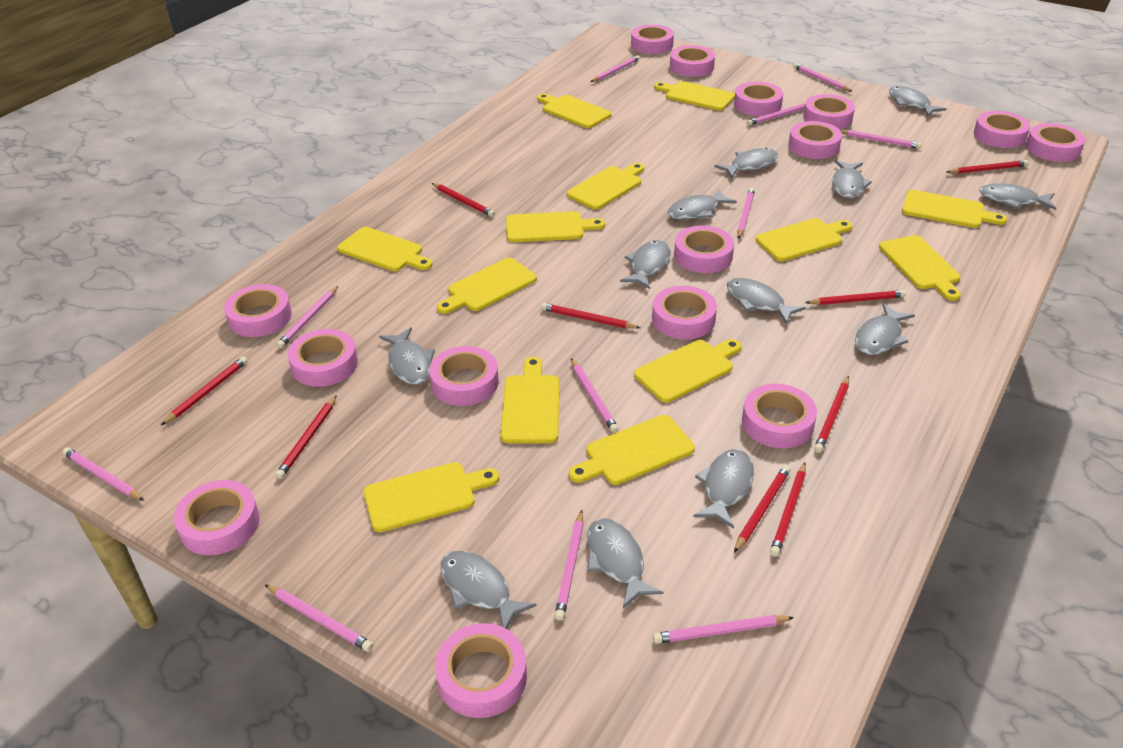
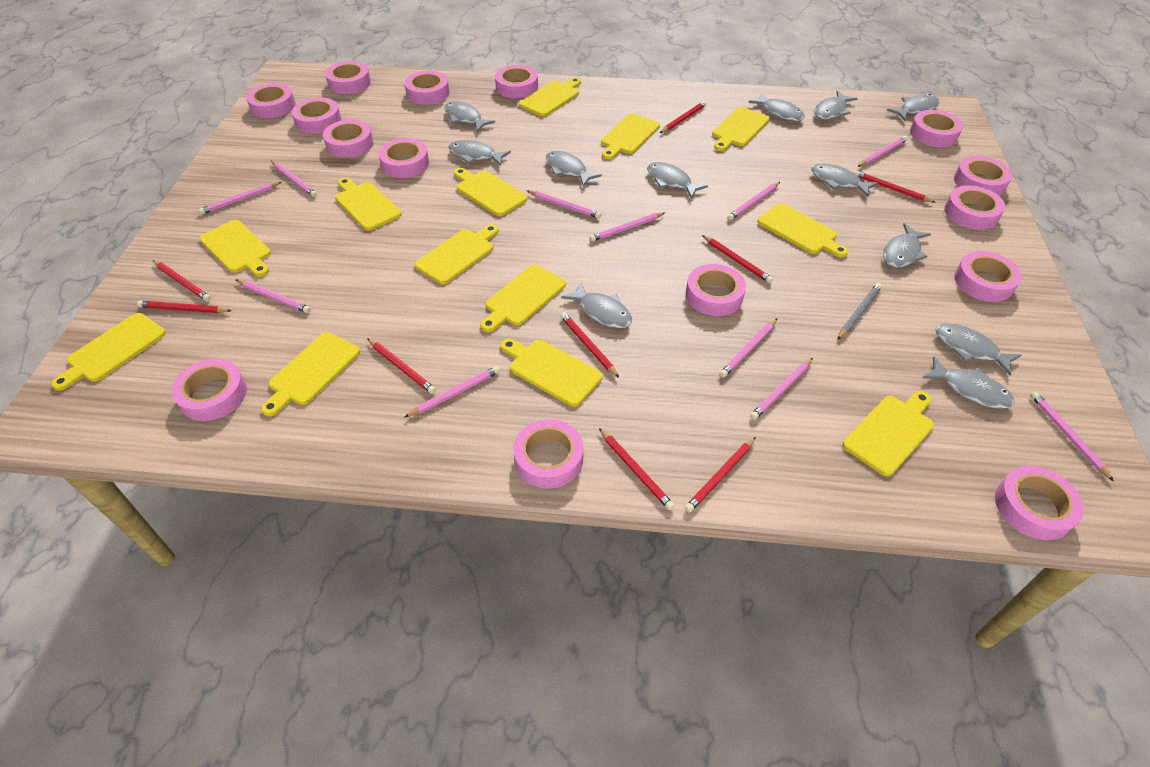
grey pencil: none = 0 -> [837,283,882,340] = 1

